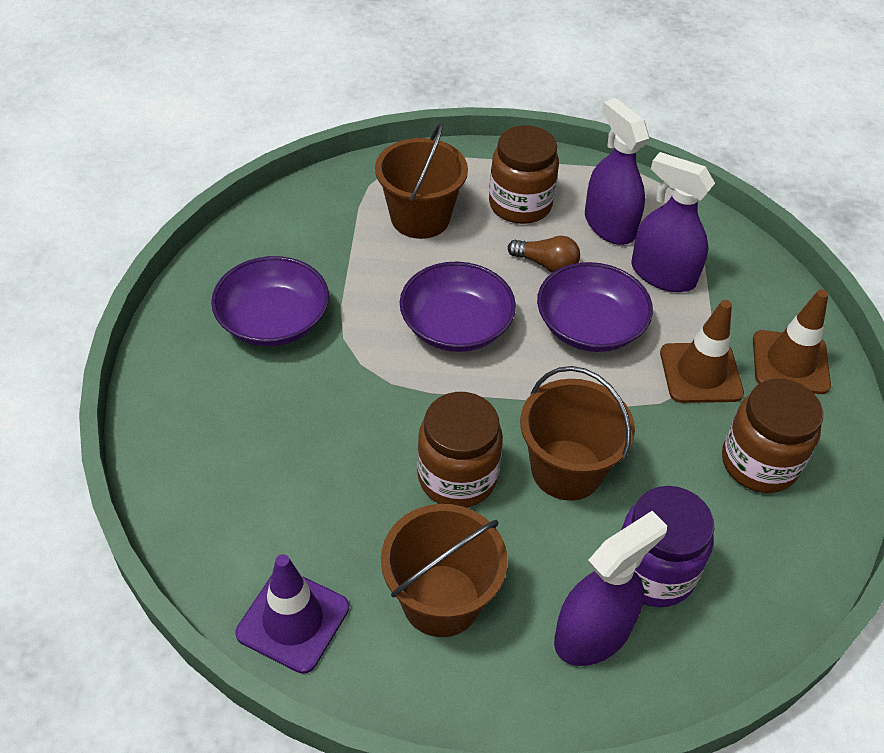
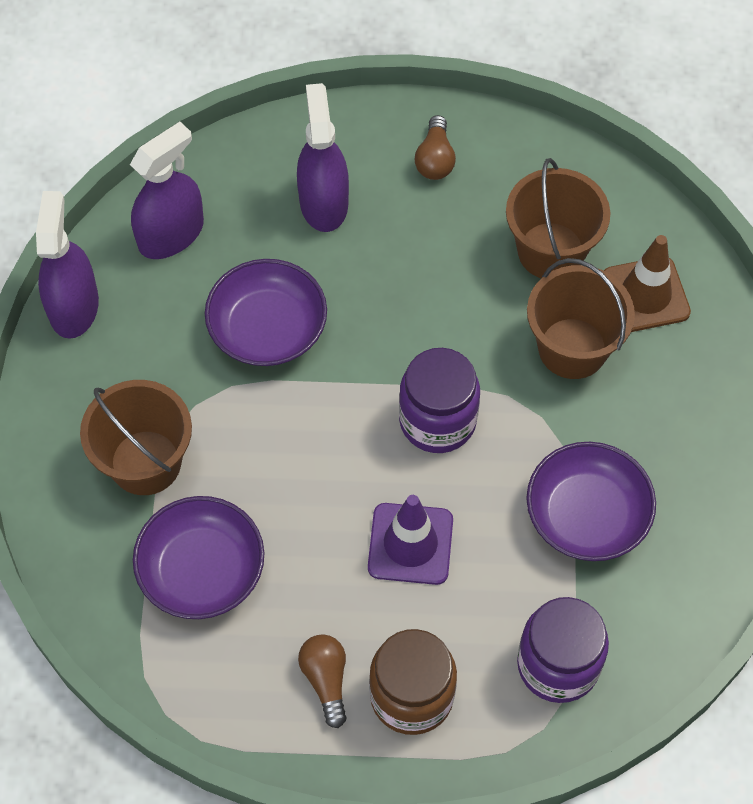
brown jar: [417,392,503,508] [489,125,559,224] [722,379,823,493] = 3 -> [369,629,457,735] = 1
brown light bulb: [508,236,580,273] = 1 -> [298,634,347,728] [415,115,456,180] = 2
brown traffic cone: [660,300,744,403] [753,289,831,394] = 2 -> [604,235,691,332] = 1
purple jar: [621,486,714,607] = 1 -> [399,348,480,453] [517,597,609,703] = 2

